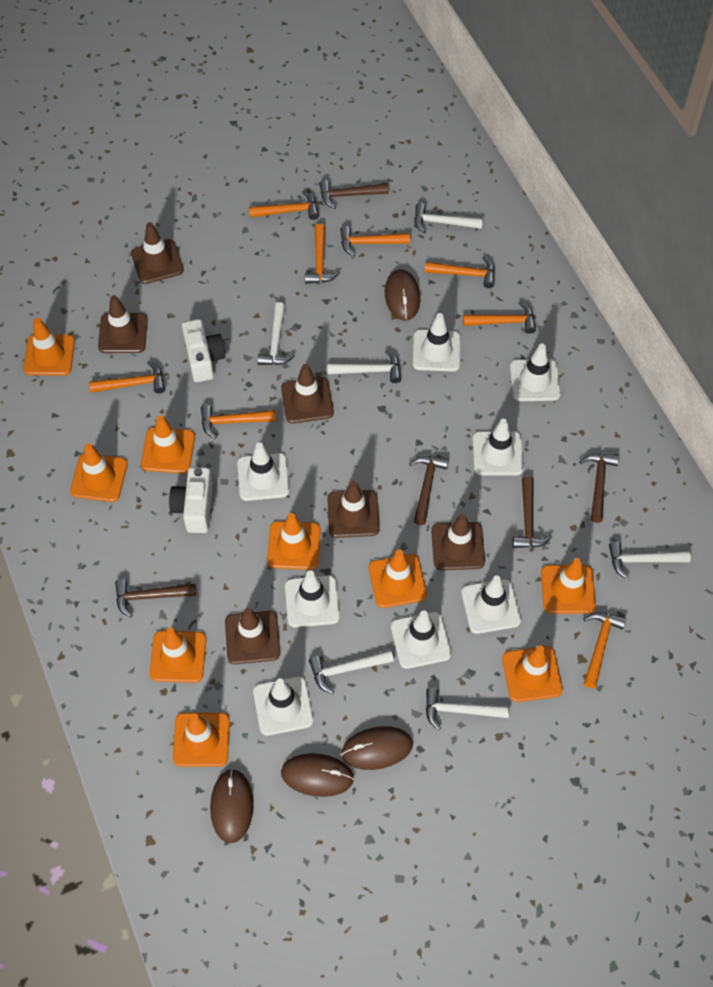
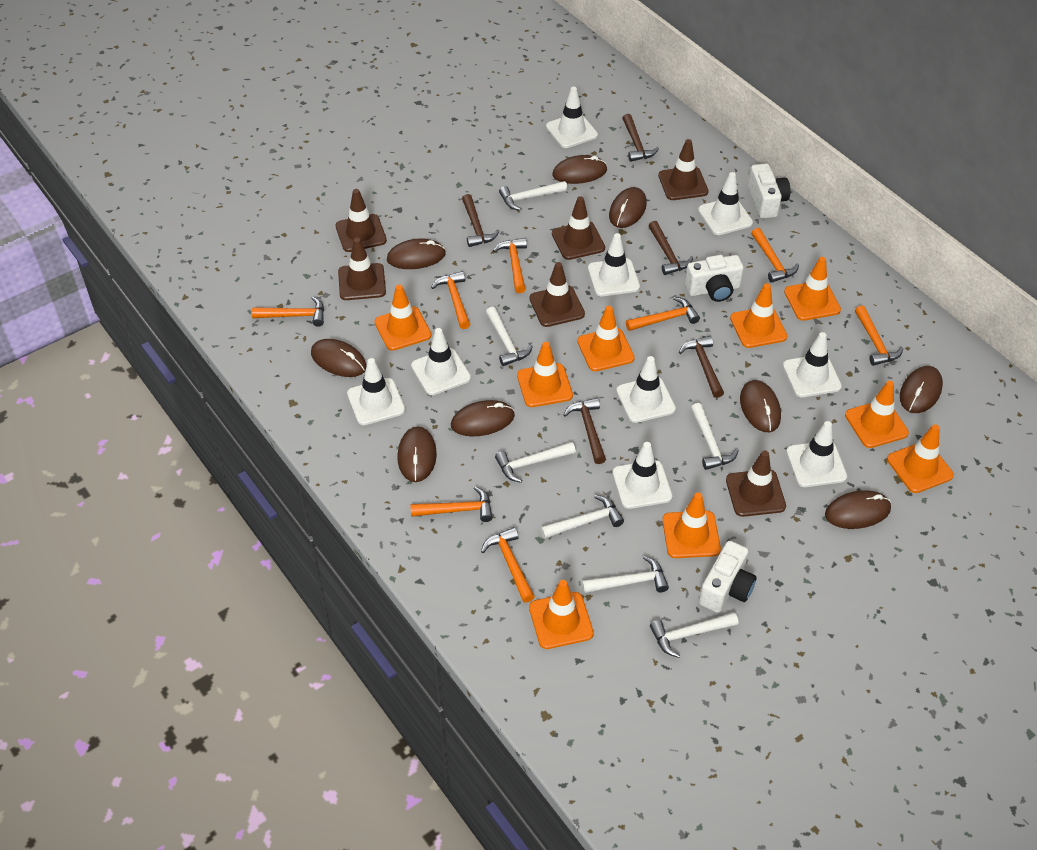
brown mouse: [210,768,254,843] [281,753,354,797] [341,726,413,770] [385,269,420,321] = 4 -> [311,339,367,377] [387,238,446,269] [397,426,437,482] [451,400,515,436] [552,155,607,184] [609,187,647,228] [740,380,781,432] [825,490,891,529] [900,366,943,413] = 9
white camera: [169,467,213,533] [182,319,226,382] = 2 -> [685,255,744,302] [699,541,757,613] [748,164,790,219] = 3
white hammer: [257,302,295,365] [309,650,394,694] [327,350,401,383] [414,203,483,234] [426,688,509,730] [609,541,691,579] = 6 -> [486,307,533,366] [495,442,576,483] [499,181,567,211] [541,495,624,539] [582,555,669,593] [650,612,738,658] [691,403,739,470] = 7
white traffic cone: [237,443,290,501] [253,676,314,736] [285,570,340,628] [391,610,452,669] [413,313,461,372] [461,576,521,634] [472,418,524,476] [510,343,561,401] = 8 -> [347,358,405,425] [411,328,471,395] [546,87,598,148] [588,233,640,296] [612,442,672,509] [616,356,676,423] [698,172,753,235] [783,332,842,397] [786,421,847,487] = 9

